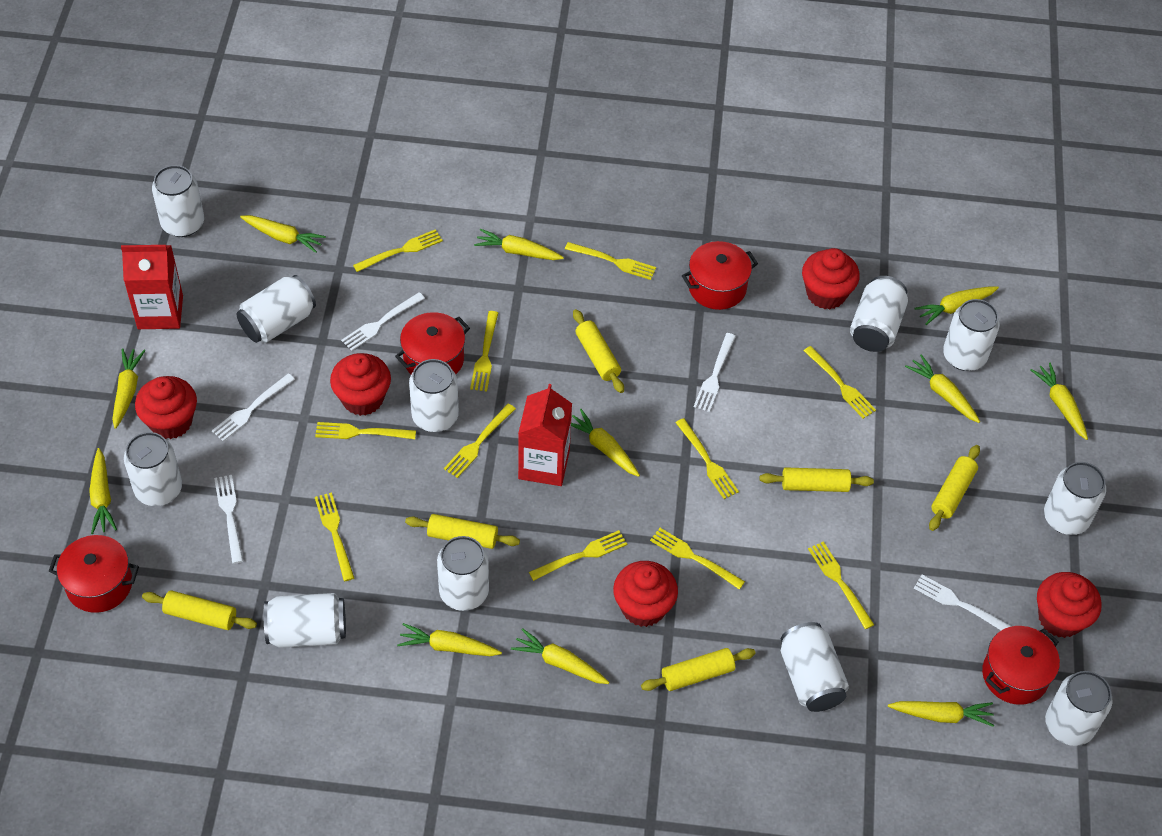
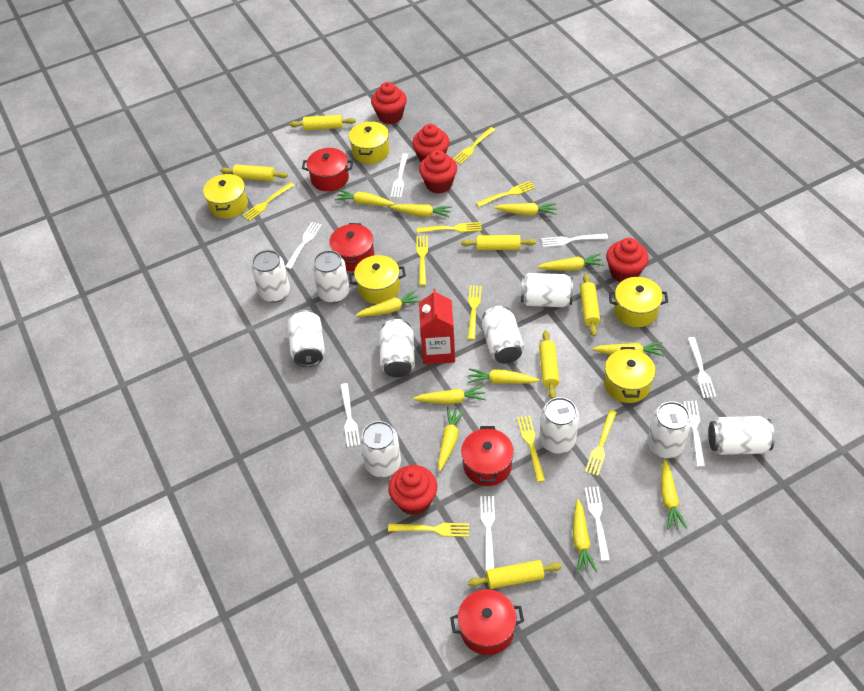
red carton: [121,245,183,329] [518,384,572,486] = 2 -> [419,288,455,365] = 1
white can: [124,432,182,506] [152,165,204,237] [236,275,316,343] [264,593,346,648] [409,359,459,432] [437,536,489,611] [781,622,849,712] [850,276,908,352] [943,299,1000,371] [1044,462,1106,535] [1045,671,1113,746] = 11 -> [251,250,290,303] [287,310,325,367] [312,250,349,303] [360,421,401,477] [379,319,415,377] [482,306,524,364] [521,273,573,307] [539,397,579,454] [647,401,691,458] [708,416,775,455] = 10
white fork: [212,373,295,441] [214,475,243,564] [341,292,425,351] [694,333,736,412] [914,575,1012,630] = 5 -> [285,222,322,269] [340,383,360,447] [390,153,408,198] [480,496,495,570] [541,234,608,247] [585,487,610,561] [683,401,705,467] [687,337,716,398] = 8
yellow fork: [315,422,416,439] [315,492,354,581] [353,229,443,272] [444,403,516,478] [470,311,498,391] [529,530,627,581] [565,242,656,280] [650,528,745,590] [675,418,739,499] [804,346,876,419] [808,542,874,629] = 11 -> [242,182,295,221] [388,523,469,537] [416,236,428,286] [417,222,482,233] [454,127,495,164] [468,285,482,340] [476,181,536,207] [517,415,545,482] [585,410,617,476] = 9
yellow pot: none = 0 -> [203,173,248,218] [349,121,389,164] [349,255,406,304] [604,347,656,403] [609,277,668,327] = 5

